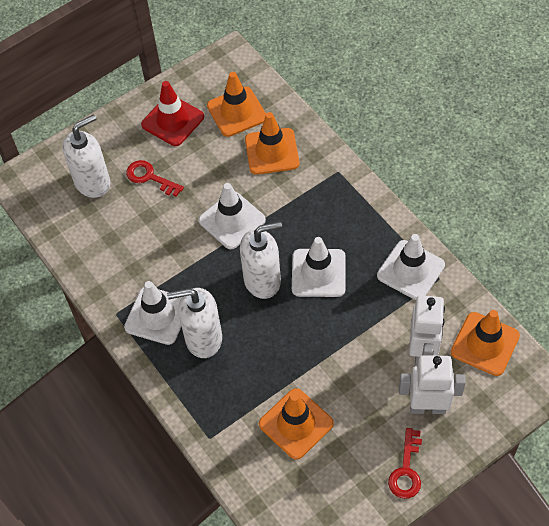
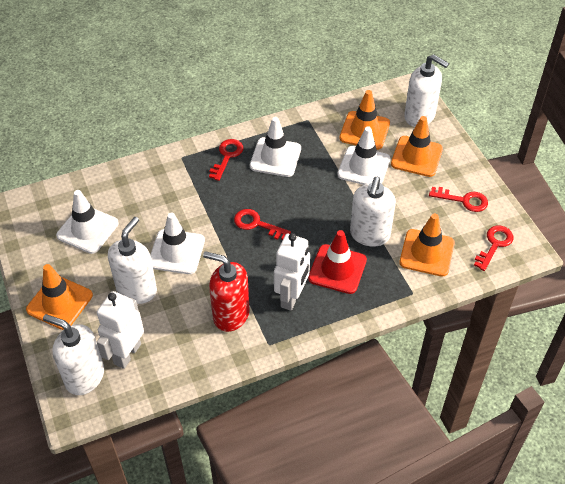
red key: [126,160,184,197] [388,428,422,499] = 2 -> [209,139,243,181] [234,209,291,240] [429,187,488,212] [474,226,513,271] = 4
red soap dispenser: none = 0 -> [203,251,250,332] = 1
white soap dispenser: [62,114,110,198] [167,288,222,358] [240,221,282,299] = 3 -> [43,314,104,395] [108,217,157,304] [350,177,396,247] [404,54,449,127] = 4

